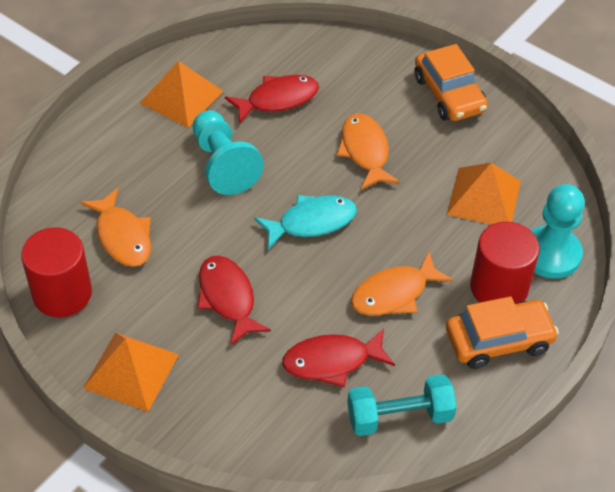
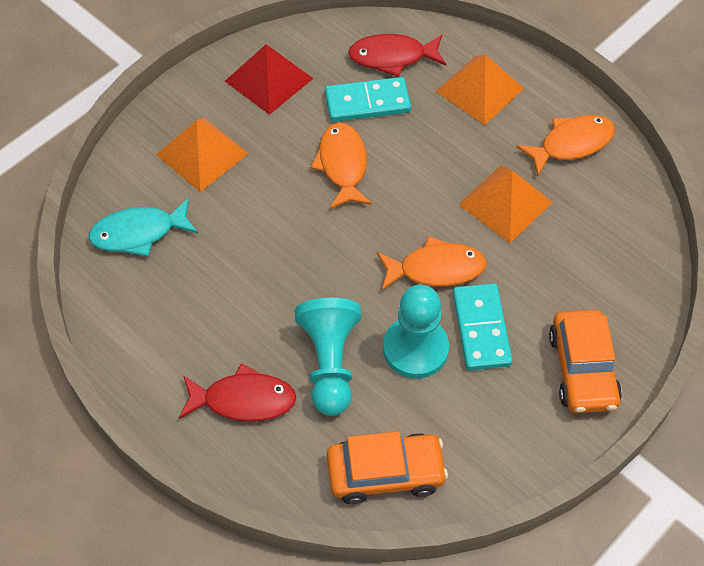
red cylinder: [21,227,92,317] [470,222,540,304] = 2 -> none = 0
red fish: [197,256,271,346] [225,75,319,124] [282,329,395,387] = 3 -> [179,363,296,422] [348,34,446,77] = 2
red pyramid: none = 0 -> [225,44,314,115] = 1
turquoise domino: none = 0 -> [325,77,411,122] [453,283,513,370] = 2
turquoise dumbbell: [347,374,457,436] = 1 -> none = 0

